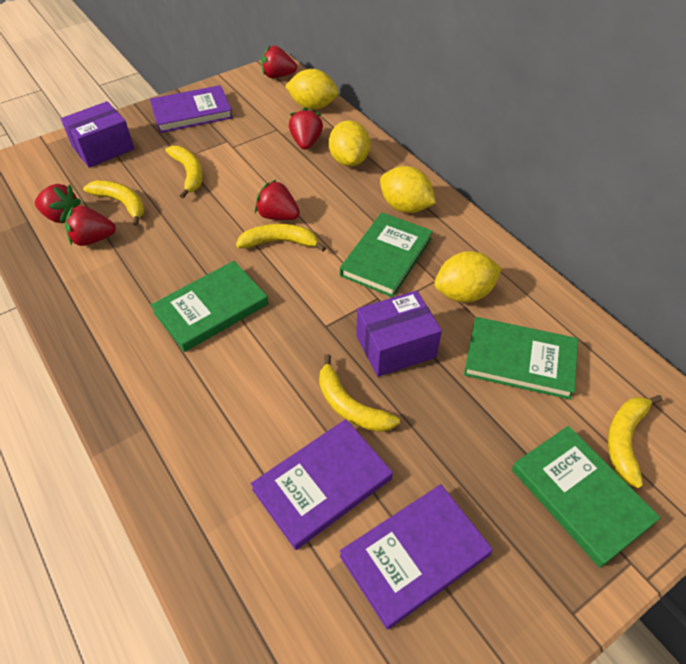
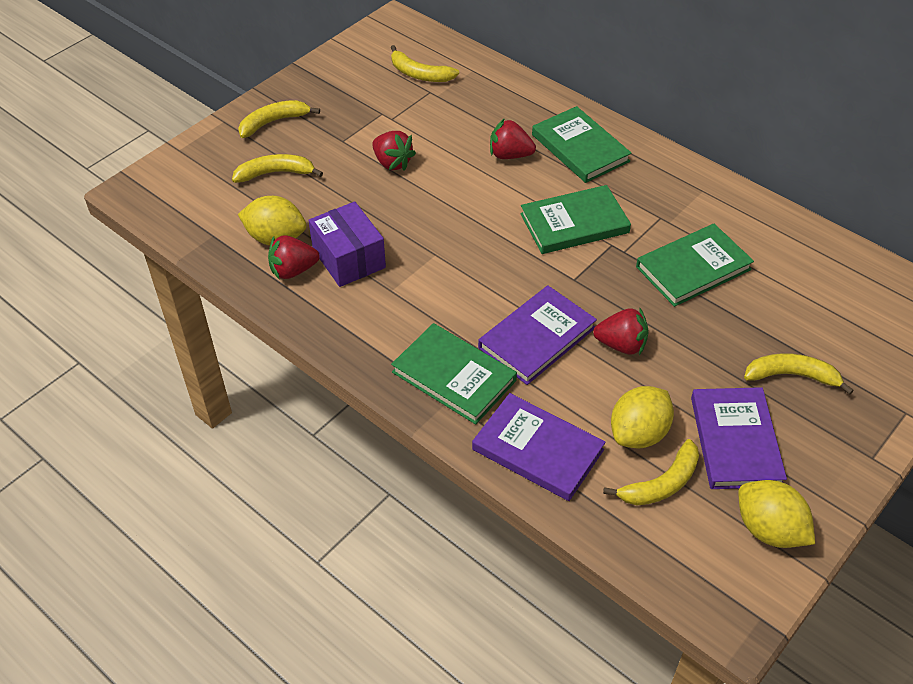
purple box: [61,101,134,168] [356,290,442,377] = 2 -> [308,202,386,287] = 1
red strawberry: [35,184,81,223] [65,206,116,246] [255,179,300,220] [261,45,297,78] [289,108,323,150] = 5 -> [268,235,320,279] [372,131,416,171] [490,118,536,159] [593,308,649,355] = 4
yellow lemon: [285,69,339,110] [329,120,370,167] [380,166,436,213] [434,251,502,303] = 4 -> [238,196,306,246] [611,386,674,448] [738,480,815,548] = 3

